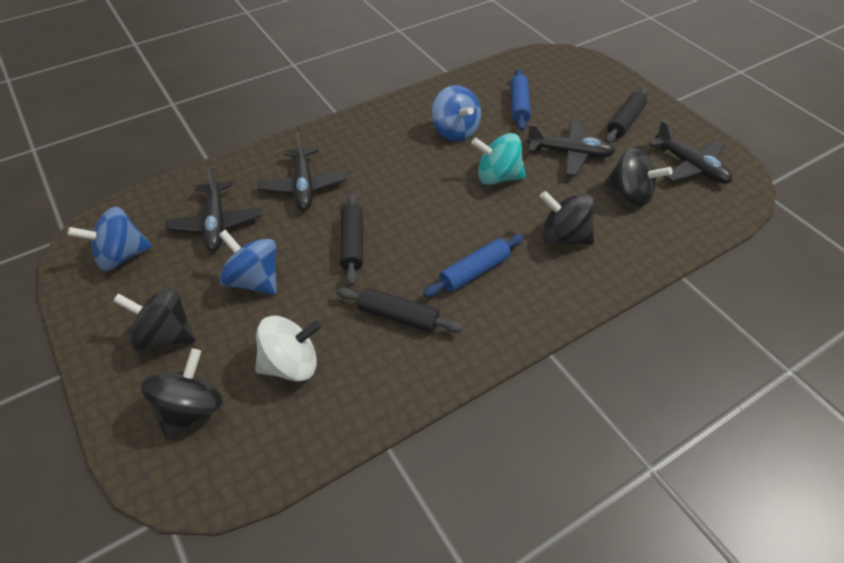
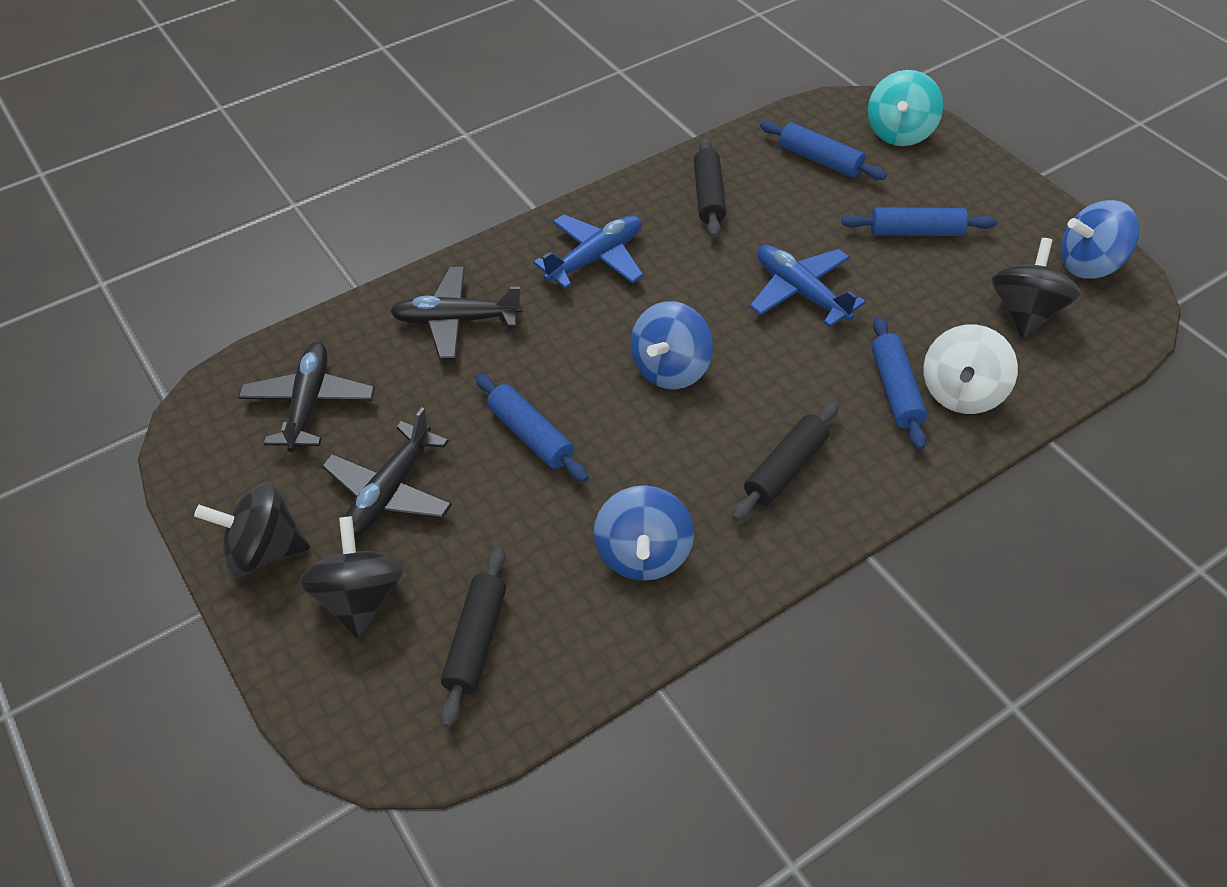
black plane: [165,167,262,251] [258,132,348,211] [527,120,616,176] [649,120,732,184] = 4 -> [238,342,375,452] [322,408,452,538] [390,267,523,360] = 3
black spinning top: [113,287,196,351] [141,349,222,440] [540,191,594,245] [604,147,672,207] = 4 -> [194,482,310,577] [299,516,404,639] [992,238,1080,338] = 3
blue plane: none = 0 -> [533,215,644,289] [749,245,866,327] = 2
blue rolling pin: [423,234,524,297] [510,69,531,131] = 2 -> [475,373,589,482] [760,120,887,180] [842,207,997,236] [872,316,927,450] = 4

